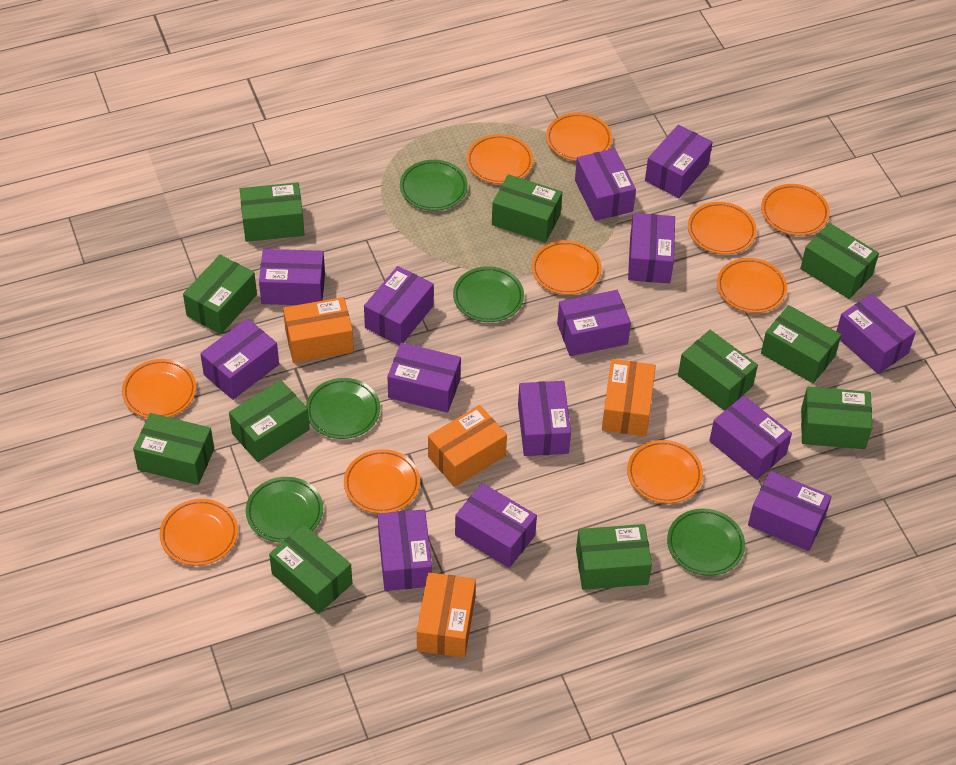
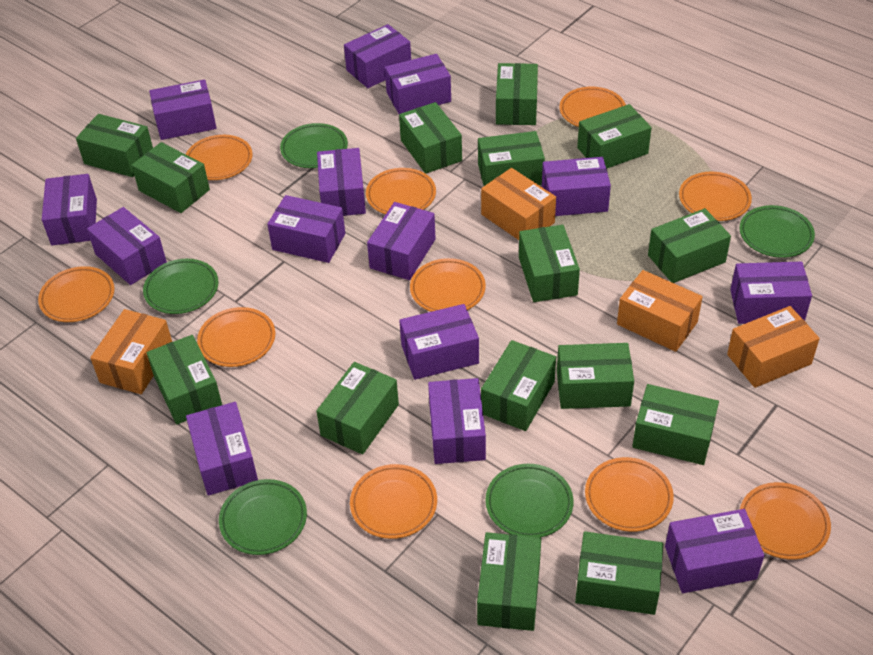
green box: [133,413,214,485] [183,255,257,334] [229,380,310,462] [240,182,305,242] [269,524,352,614] [492,174,562,243] [576,524,652,590] [678,330,758,411] [761,305,841,383] [800,223,879,299] [801,387,872,449] = 11 -> [76,114,153,177] [132,142,210,213] [147,335,222,425] [316,362,399,454] [399,102,462,174] [477,532,541,631] [478,131,545,186] [481,340,556,431] [496,63,538,125] [519,225,580,302] [557,343,634,409] [575,531,663,615] [577,104,652,169] [632,384,719,465] [648,208,731,283] = 15

